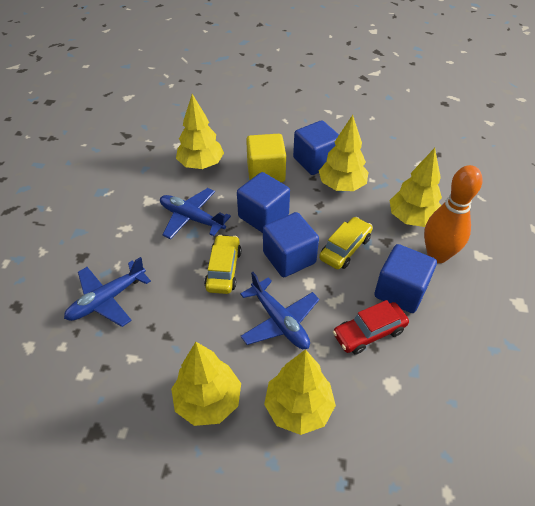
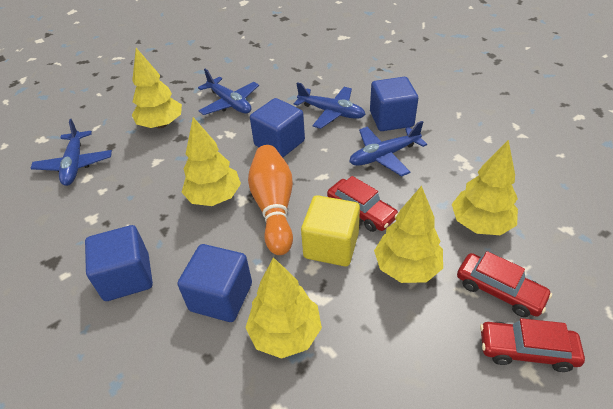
blue plane: [64,257,151,327] [160,188,231,239] [240,272,319,349] = 3 -> [30,119,112,186] [198,69,259,115] [294,82,366,129] [349,121,427,176] = 4
red car: [333,300,409,355] = 1 -> [327,176,398,232] [457,251,552,317] [480,318,585,372] = 3
yellow car: [204,235,241,294] [319,217,373,269] = 2 -> none = 0

